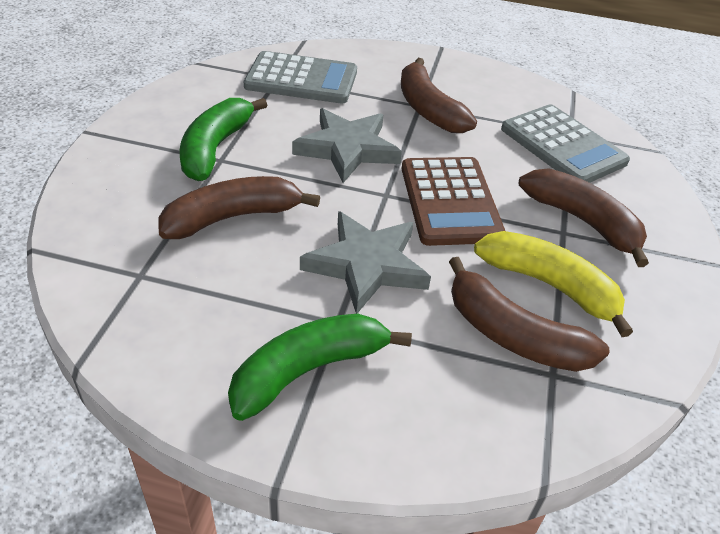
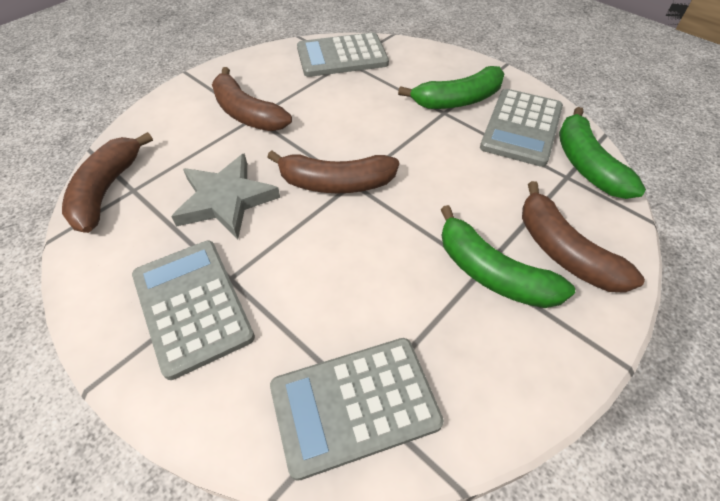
brown calculator: [402,157,505,246] = 1 -> none = 0
green banana: [180,98,267,181] [228,314,412,421] = 2 -> [398,66,505,109] [440,205,575,308] [559,107,646,199] = 3
grey calculator: [244,51,357,104] [501,104,630,183] = 2 -> [132,240,255,380] [270,338,444,481] [297,32,389,77] [480,89,563,167] = 4
grey star: [292,108,402,183] [300,211,431,314] = 2 -> [171,153,280,239] = 1
yellow banana: [474,231,633,337] = 1 -> none = 0

